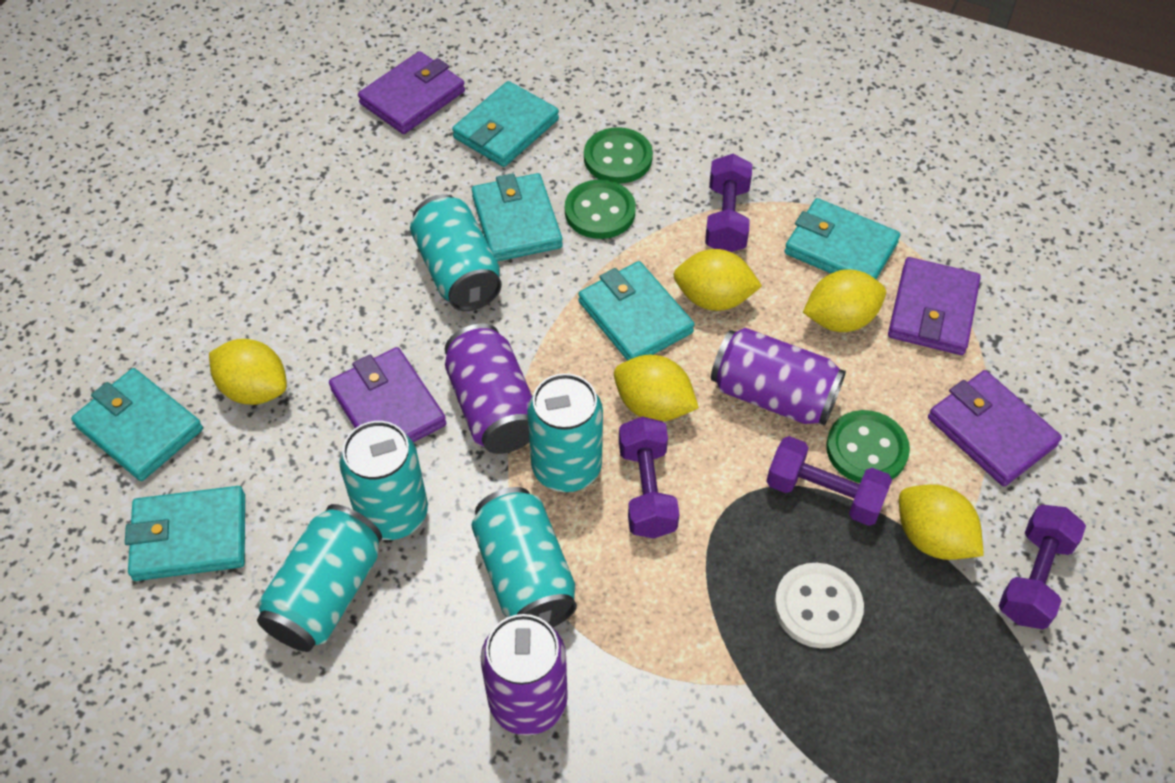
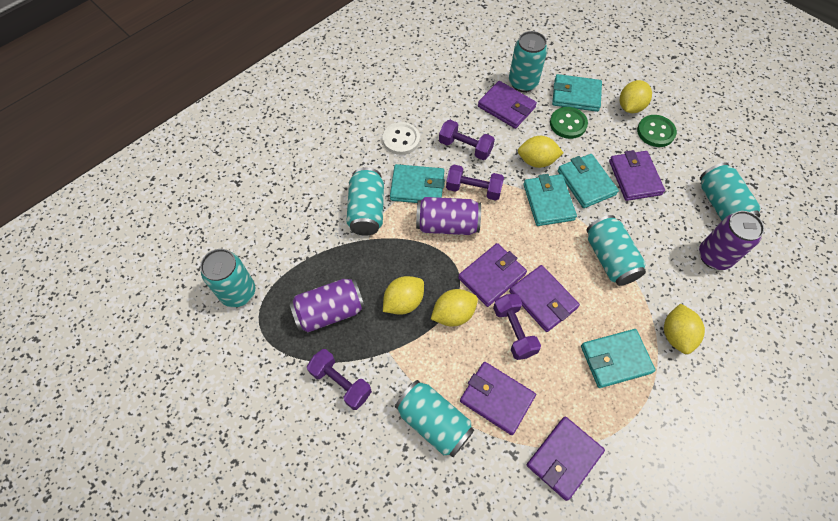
green button: [565,179,636,239] [584,127,653,184] [826,410,910,483] = 3 -> [550,107,588,139] [637,115,677,147] = 2
purple wallet: [329,347,446,442] [358,51,465,134] [888,257,981,355] [928,370,1062,487] = 4 -> [458,243,527,307] [460,362,536,435] [478,81,537,129] [509,265,580,332] [527,417,605,501] [609,150,665,201] = 6
turquoise can: [257,504,382,652] [339,421,428,540] [410,194,502,311] [471,487,577,627] [527,373,603,492] = 5 -> [200,249,255,307] [346,168,384,236] [395,380,474,457] [509,31,548,92] [586,215,646,286] [700,163,761,220] = 6
turquoise wallet: [71,368,203,481] [125,486,245,581] [452,81,559,167] [472,173,563,262] [578,261,694,361] [784,198,900,279] = 6 -> [390,164,445,203] [523,174,577,226] [552,74,602,112] [558,154,619,208] [581,329,656,388] = 5

